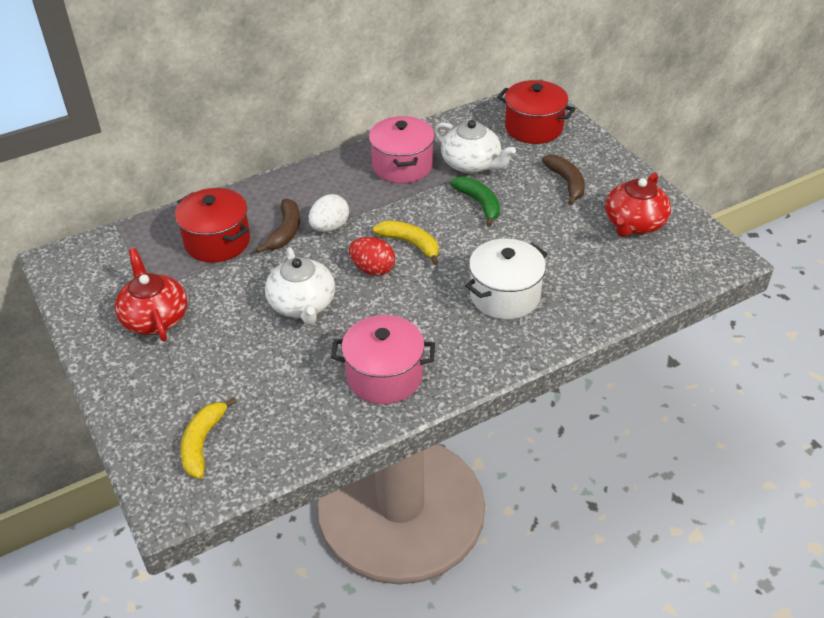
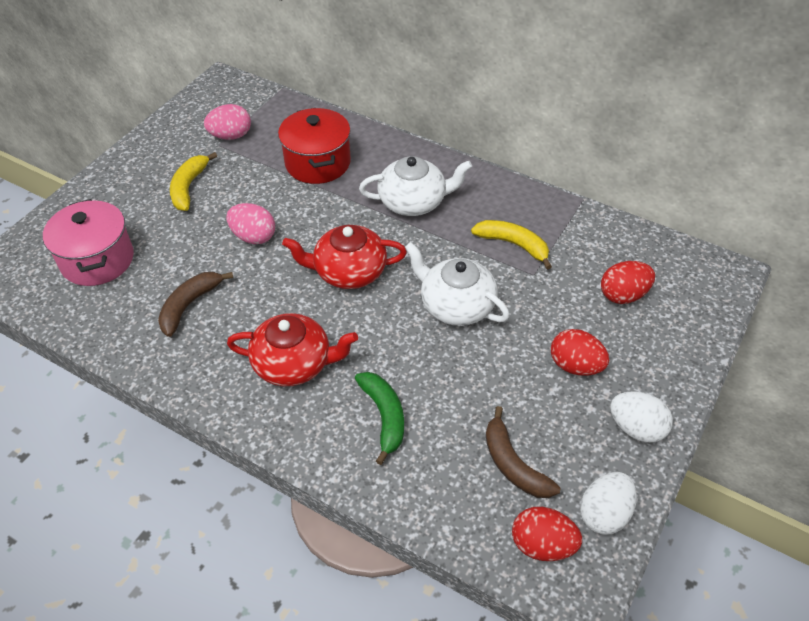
pink egg: none = 0 -> [204,104,251,140] [226,203,275,244] = 2
pink pot: [331,315,435,404] [369,116,435,183] = 2 -> [43,199,134,286] = 1
red egg: [349,237,395,276] = 1 -> [512,507,582,561] [551,329,609,376] [601,261,655,304] = 3
red pot: [175,188,250,263] [497,80,576,144] = 2 -> [278,108,351,184] = 1
white egg: [309,194,349,232] = 1 -> [580,472,637,535] [610,391,673,443] = 2
white pot: [465,239,548,319] = 1 -> none = 0

